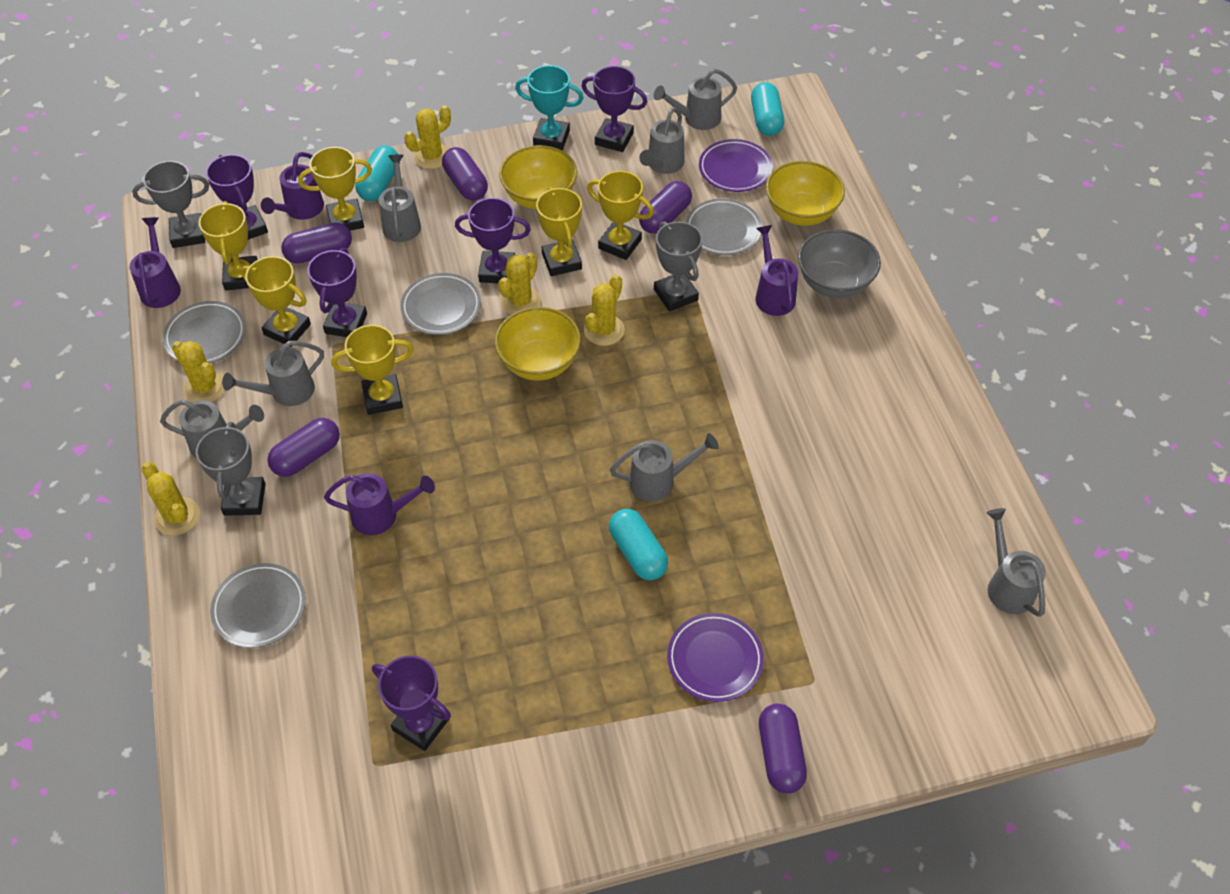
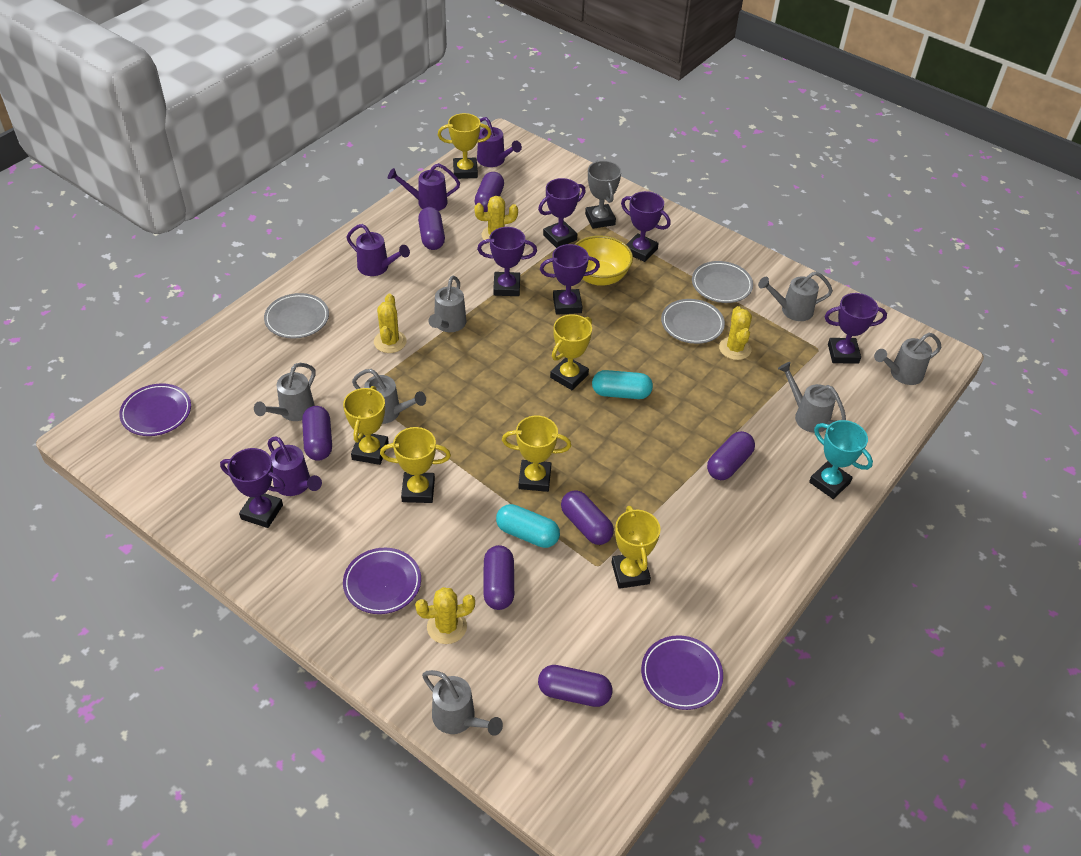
grey bowl: [798,229,881,298] = 1 -> none = 0
grey plate: [163,301,246,363] [210,563,306,648] [400,273,481,335] [686,198,762,255] = 4 -> [264,293,329,338] [661,299,725,344] [692,261,753,303] = 3
grey trophy: [132,161,209,248] [196,422,266,516] [654,221,703,312] = 3 -> [585,160,621,229] = 1
purple capsule: [267,418,340,477] [281,222,352,264] [442,147,488,201] [639,181,692,234] [759,704,807,794] = 5 -> [302,406,332,461] [418,207,445,250] [475,172,504,212] [483,545,514,610] [538,665,613,707] [561,490,614,545] [707,431,755,480] = 7
purple plate: [667,613,764,702] [699,139,773,192] = 2 -> [119,383,191,436] [343,548,421,614] [641,635,723,710] = 3
purple trophy: [206,154,268,240] [307,248,367,337] [372,656,451,751] [455,198,531,283] [582,66,647,152] = 5 -> [220,448,285,528] [477,227,537,296] [538,178,586,248] [540,244,600,315] [621,191,671,262] [825,293,887,364] = 6
turquoise capsule: [355,146,400,201] [609,509,668,580] [751,82,784,136] = 3 -> [496,504,560,548] [592,370,653,399] = 2
yellow bowl: [495,307,581,381] [499,145,577,209] [766,161,845,226] = 3 -> [575,236,633,286] = 1
yellow cactus: [141,462,200,535] [172,341,225,402] [404,105,451,169] [498,252,541,315] [584,274,625,346] = 5 -> [374,294,406,353] [415,587,475,644] [474,196,518,244] [719,306,752,360] = 4

